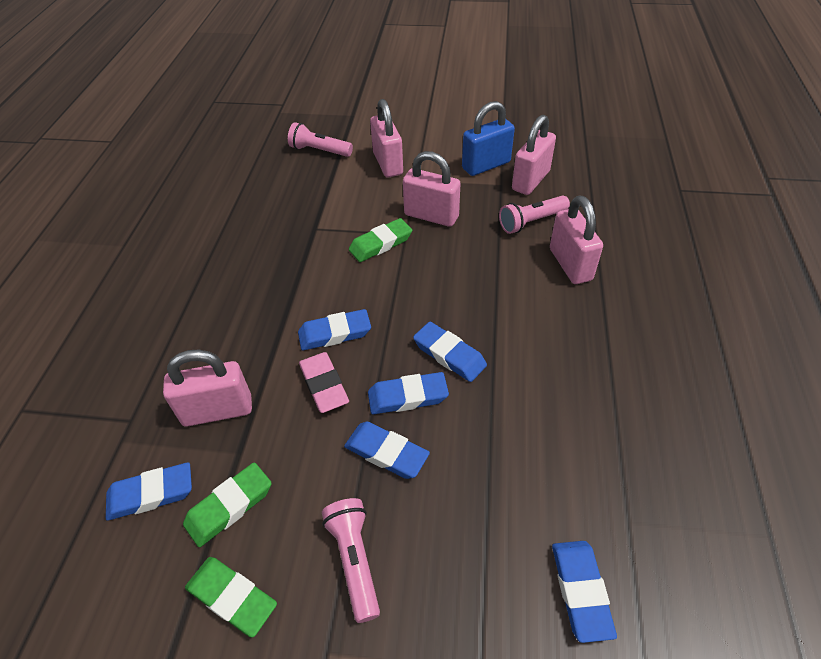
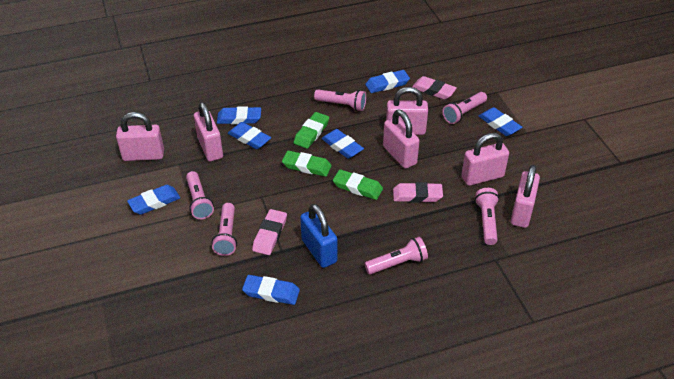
blue eraser: [106,462,192,521] [298,309,371,351] [344,422,430,479] [368,372,449,414] [413,322,487,382] [552,541,617,643] = 6 -> [127,185,180,215] [217,106,261,124] [228,122,271,149] [242,275,300,305] [321,129,364,159] [365,70,410,93] [478,107,522,136] = 7
pink eraser: [299,352,349,413] = 1 -> [252,209,287,255] [393,182,443,203] [412,76,457,100] = 3
pink flashlight: [288,122,353,157] [322,498,380,623] [499,196,570,234] = 3 -> [186,171,214,219] [212,203,237,256] [314,90,366,111] [364,237,428,275] [442,92,487,124] [475,188,499,245] = 6
pink padlock: [163,350,252,427] [370,99,403,177] [403,151,461,227] [512,115,556,195] [550,196,603,284] = 5 -> [116,112,164,161] [194,102,223,161] [383,110,420,169] [386,87,428,135] [461,133,509,186] [511,165,540,228] = 6

